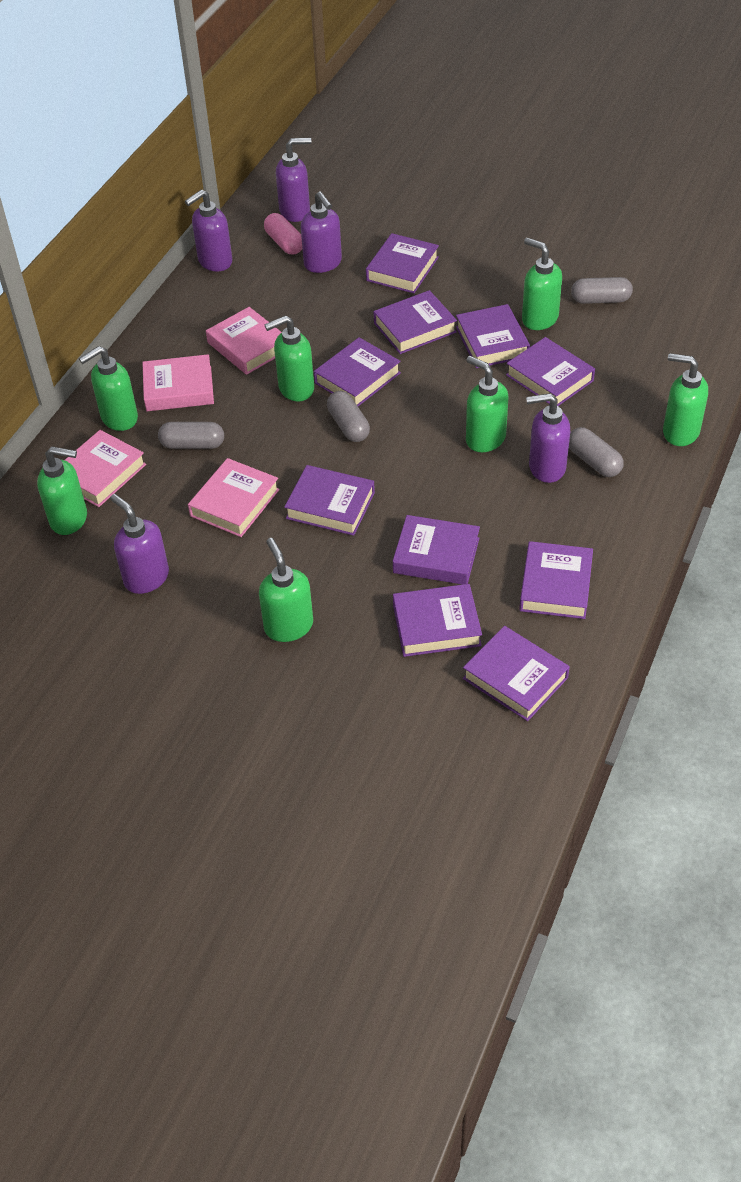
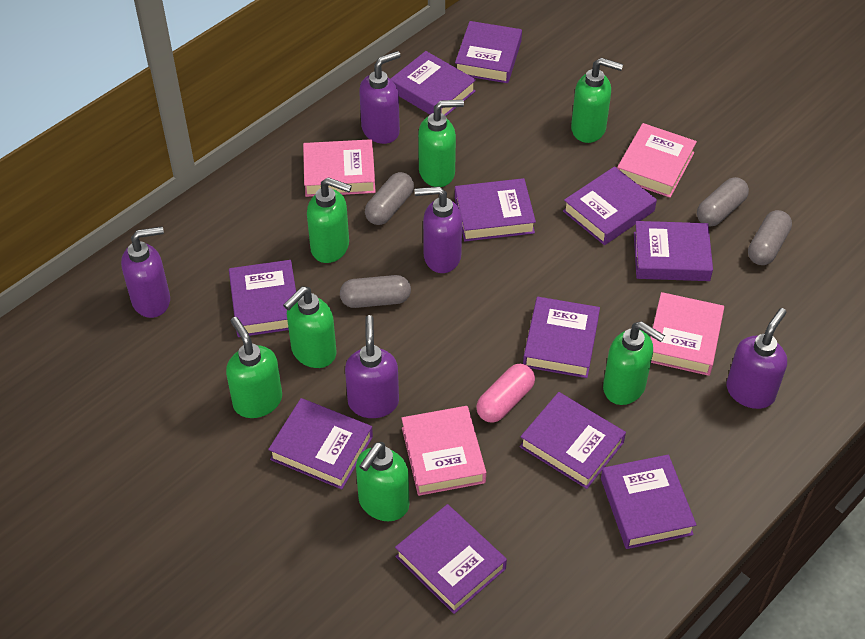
purple book: [284,465,375,536] [314,337,401,406] [366,233,439,293] [374,290,457,354] [393,515,480,585] [393,584,482,657] [456,304,530,368] [463,626,570,721] [506,337,595,406] [519,541,593,619] = 10 -> [229,260,296,337] [268,398,373,489] [391,51,476,116] [395,504,507,614] [455,21,522,83] [455,178,536,242] [520,392,626,489] [523,297,600,378] [563,166,657,245] [601,454,696,549] [634,221,713,281] = 11

